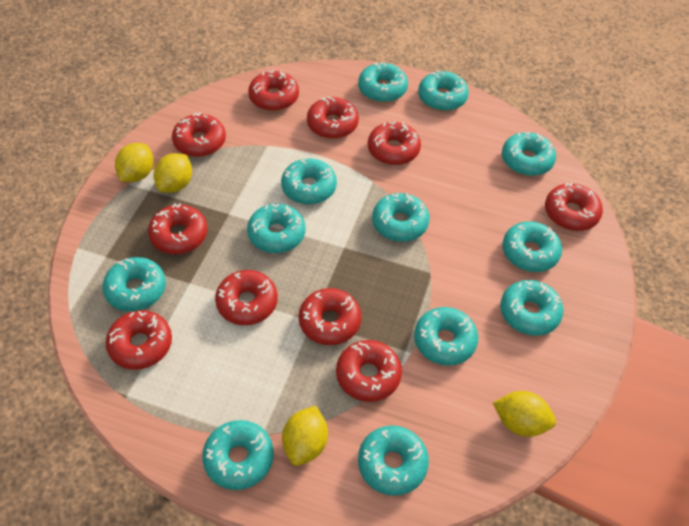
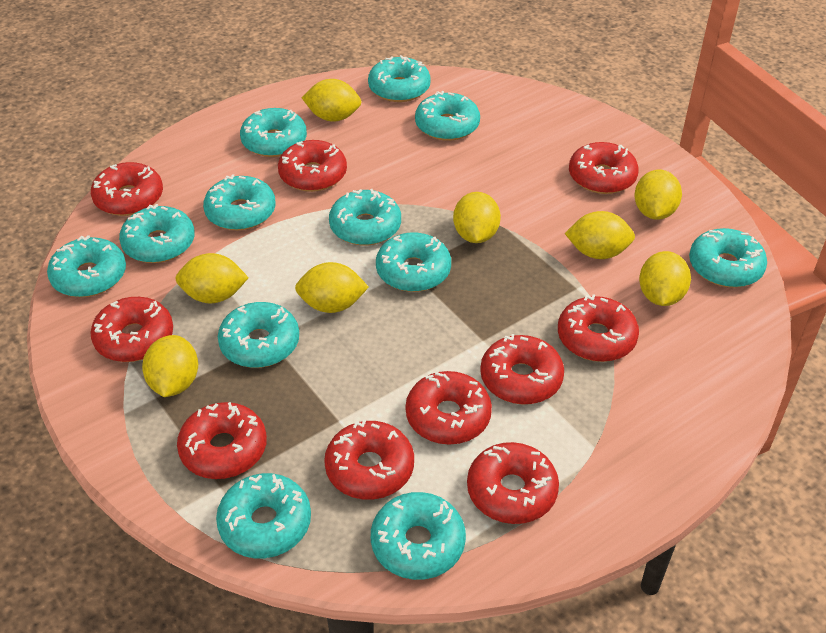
yellow lemon: [115,143,153,182] [153,153,192,193] [282,406,328,466] [493,391,556,437] = 4 -> [142,335,198,397] [175,253,249,303] [295,262,369,313] [302,79,362,121] [453,192,501,243] [564,211,635,259] [634,170,682,220] [639,251,691,306] = 8

